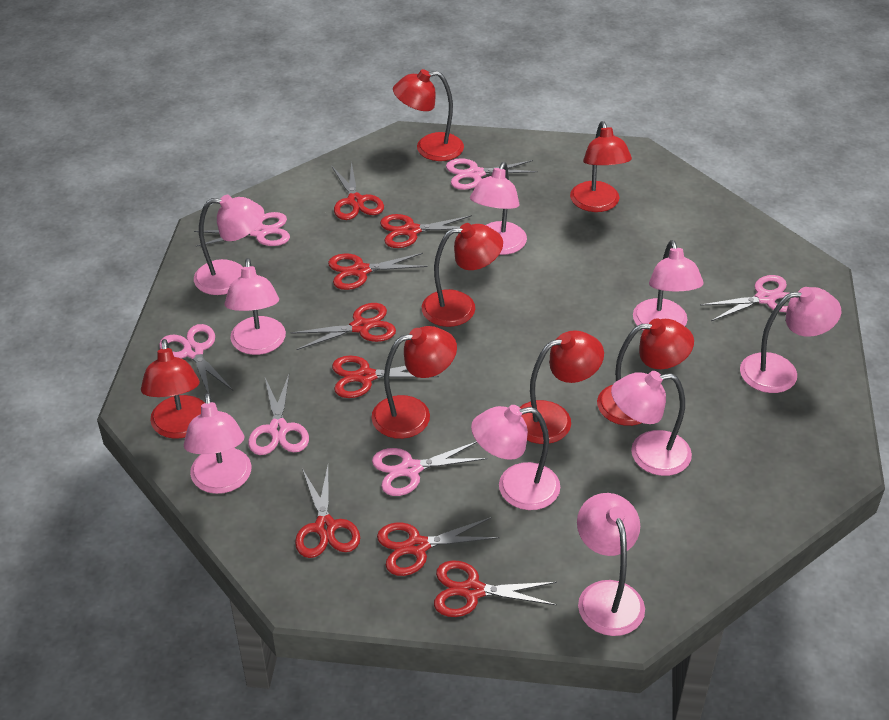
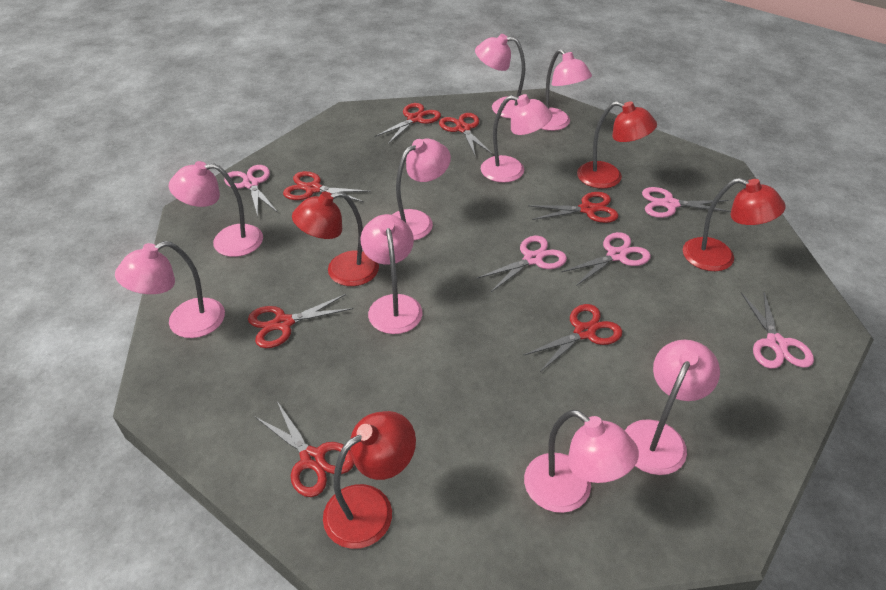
pink scissors: [159,324,233,393] [194,212,290,247] [248,374,309,455] [372,441,488,496] [446,158,538,190] [700,275,791,321] = 6 -> [224,165,278,216] [477,236,567,292] [561,232,651,286] [642,187,731,218] [741,292,814,369] = 5
red lamp: [141,339,205,439] [372,326,457,439] [393,69,464,161] [422,223,503,327] [520,330,604,444] [570,121,632,212] [597,318,694,426] = 7 -> [292,191,379,286] [323,411,416,549] [577,101,657,189] [683,178,786,271] = 4
red scissors: [290,303,396,350] [295,466,360,558] [328,253,428,290] [331,161,384,220] [332,356,439,398] [377,517,499,576] [380,214,472,248] [434,561,557,617] = 8 -> [248,294,353,348] [254,401,354,497] [283,171,371,202] [375,103,441,144] [439,113,492,155] [523,304,622,372] [528,192,619,223] = 7

